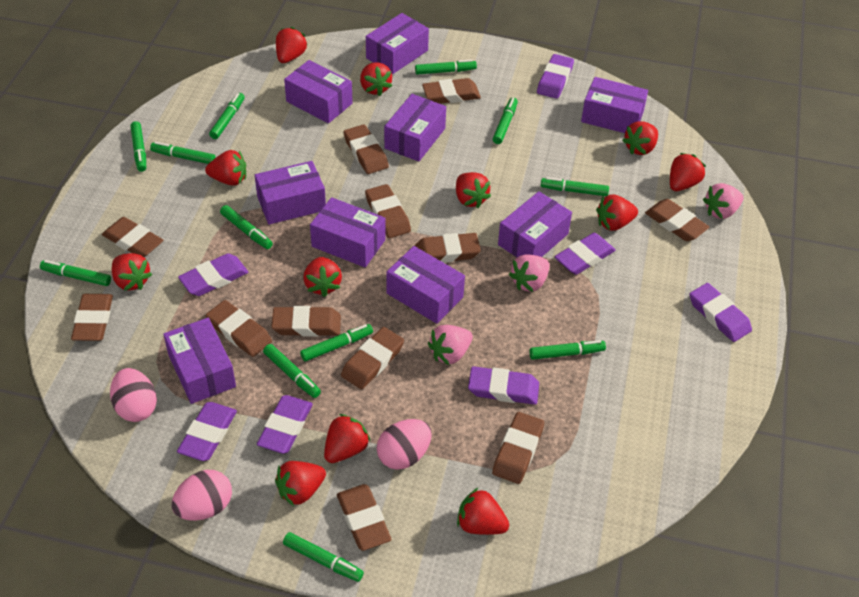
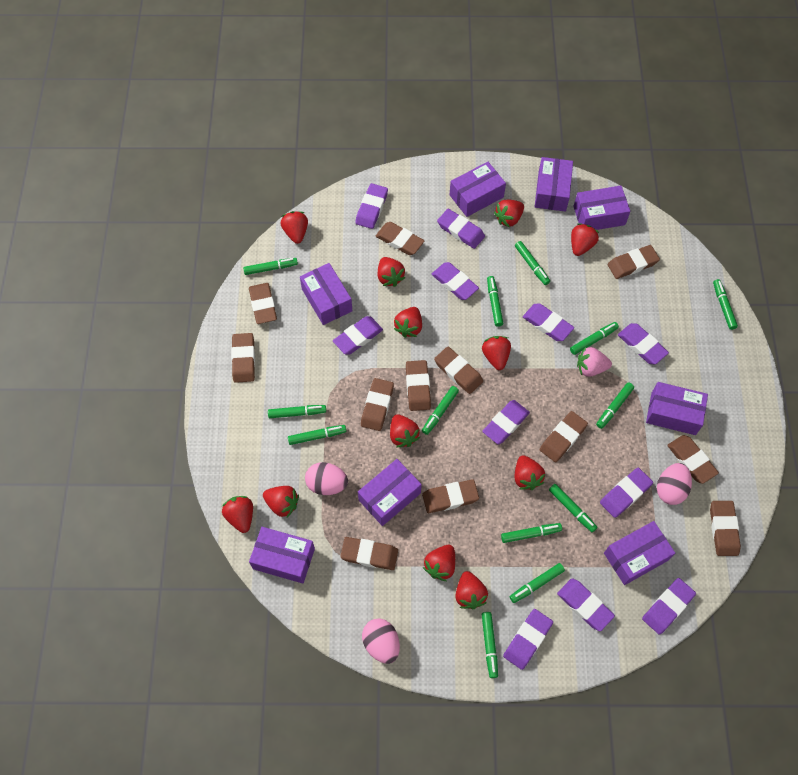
green marker: [40,260,111,286] [130,121,146,172] [150,142,216,164] [209,93,245,139] [220,205,273,249] [263,344,321,398] [283,532,364,582] [300,324,373,362] [415,59,477,75] [493,97,518,144] [529,340,606,360] [541,177,609,196] = 12 -> [243,258,298,275] [268,405,326,418] [288,425,346,445] [422,386,459,435] [482,612,498,678] [487,276,503,327] [501,523,562,543] [510,563,565,603] [515,241,550,285] [549,484,597,532] [570,322,619,355] [596,383,634,429] [713,279,738,330] = 13
pink strawberry: [428,325,473,365] [509,254,550,292] [703,183,744,219] = 3 -> [577,347,612,377] = 1
purple box: [163,318,236,404] [255,161,326,224] [284,60,353,123] [310,197,386,268] [366,13,429,74] [384,94,446,162] [386,246,465,324] [498,191,572,257] [581,77,648,133] = 9 -> [249,527,315,584] [300,263,352,325] [358,459,422,526] [450,162,506,217] [535,157,573,212] [573,186,631,230] [604,521,675,585] [646,382,708,435] = 8
purple eraser: [177,402,237,461] [178,253,248,296] [257,395,313,454] [468,366,539,405] [537,54,574,99] [554,233,616,275] [689,283,752,342] = 7 -> [333,316,383,354] [355,183,388,229] [432,262,479,300] [437,209,485,249] [482,400,530,444] [503,609,553,670] [523,304,574,341] [557,578,615,631] [600,468,653,518] [618,323,669,364] [642,578,696,635] = 11

